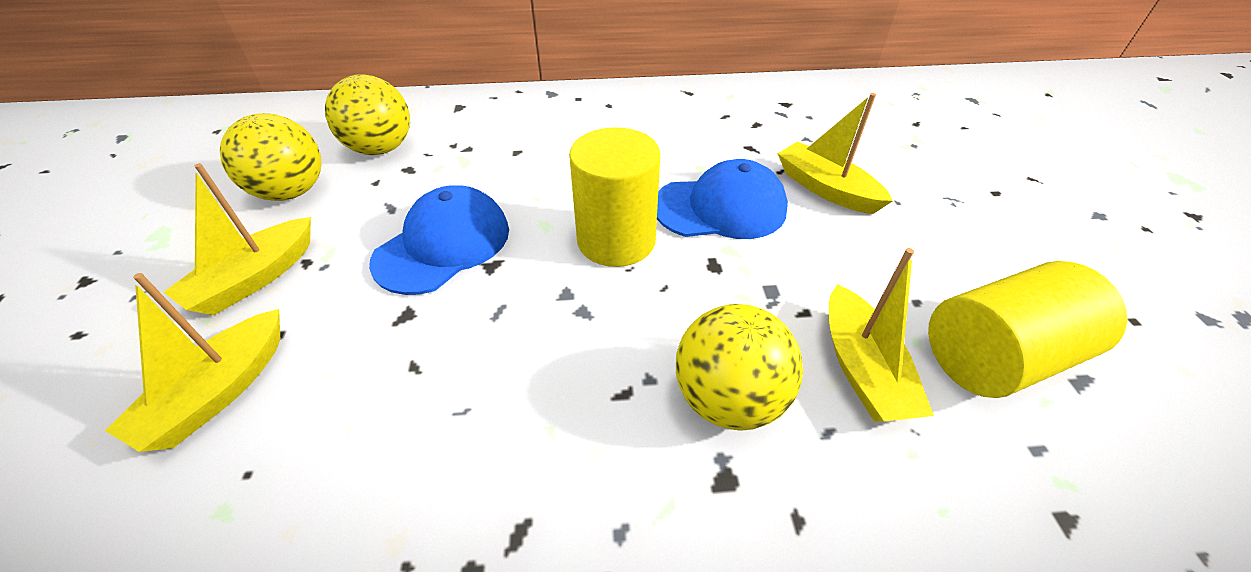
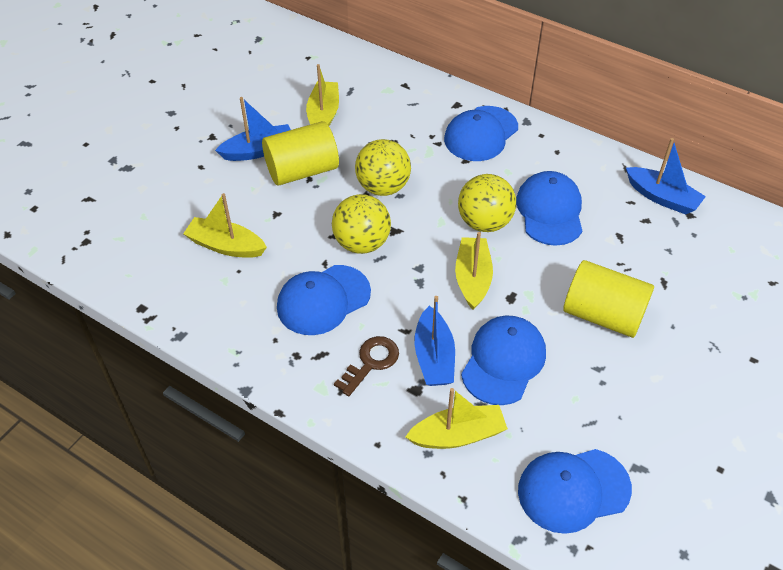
blue boat: none = 0 -> [215,97,291,161] [414,296,455,386] [626,138,706,215] = 3
blue cap: [369,185,509,295] [657,159,788,239] = 2 -> [277,265,371,335] [444,106,518,161] [461,316,546,405] [516,171,582,246] [518,449,632,534] = 5
brown key: none = 0 -> [334,336,399,396] = 1

